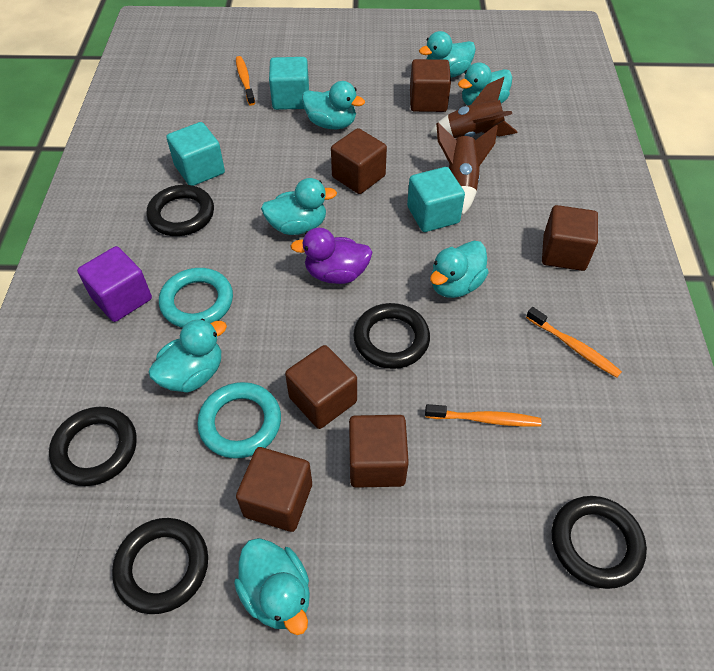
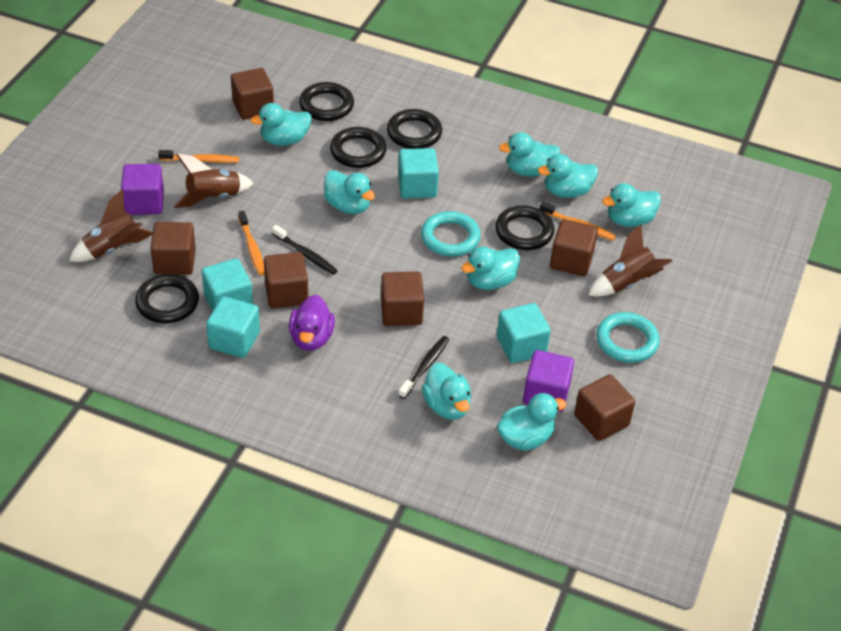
black toothbrush: none = 0 -> [272,225,338,275] [399,336,449,399] = 2
brown rocket: [429,77,518,138] [436,122,498,215] = 2 -> [69,189,153,262] [173,154,254,208] [588,225,672,297] = 3
purple cube: [77,246,152,322] = 1 -> [121,164,164,215] [523,350,574,412] = 2
turquoise cube: [166,122,225,186] [269,57,309,110] [407,167,465,232] = 3 -> [202,258,253,311] [206,296,260,358] [398,148,439,199] [497,303,551,363] = 4
turquoise duck: [148,319,227,393] [234,538,310,635] [261,178,337,235] [302,81,365,129] [419,31,476,78] [430,241,489,298] [458,62,512,106] = 7 -> [250,103,311,146] [324,170,375,214] [421,363,471,420] [461,246,520,290] [497,393,566,450] [499,132,560,176] [538,154,598,198] [602,183,661,227] = 8

